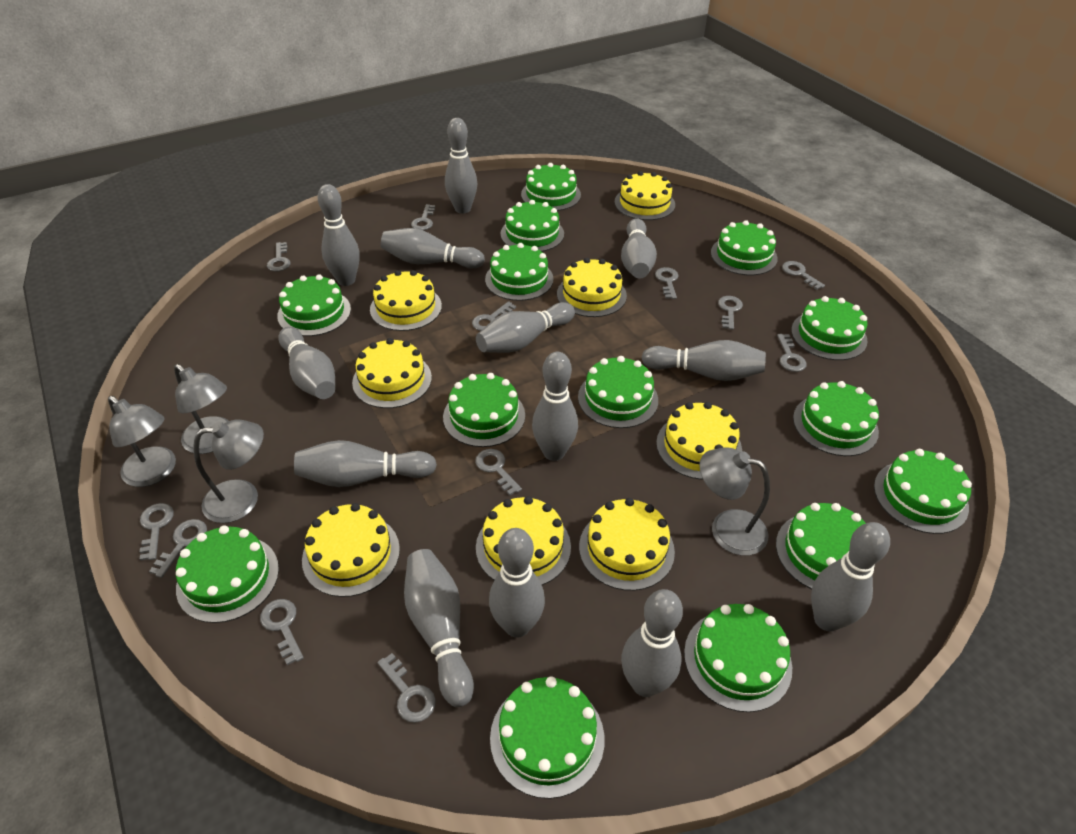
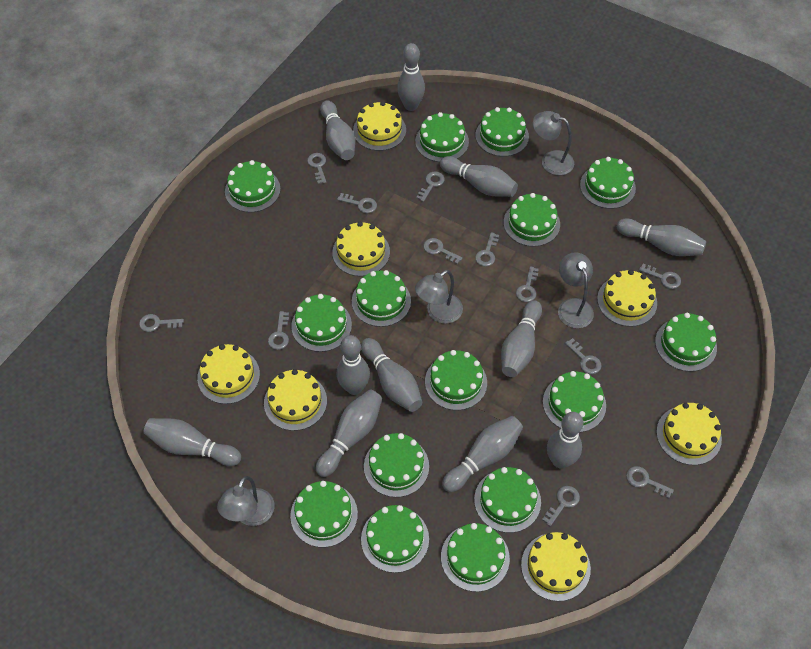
green cake: [176,525,279,623] [277,274,351,336] [443,373,525,447] [485,243,554,301] [490,676,605,799] [500,200,564,252] [521,163,581,211] [578,356,658,428] [684,604,792,712] [711,220,777,275] [776,503,866,589] [791,296,868,360] [793,381,879,456] [874,449,972,534] = 14 -> [225,160,280,212] [290,481,358,547] [291,294,352,352] [352,270,411,327] [361,505,429,573] [364,433,429,497] [415,112,469,162] [425,350,487,410] [441,523,510,592] [474,467,541,533] [475,107,529,157] [504,193,560,247] [543,371,606,432] [580,157,636,209] [655,313,717,372] = 15
grey bowling pin: [278,327,335,399] [294,440,437,487] [318,184,360,286] [381,228,485,268] [404,549,474,707] [445,118,477,214] [476,302,575,353] [489,528,545,638] [532,352,578,461] [621,218,657,278] [621,589,683,697] [642,340,766,381] [811,522,890,632] = 13 -> [143,418,241,466] [316,389,382,477] [320,100,355,160] [337,335,370,395] [361,338,422,412] [397,43,425,111] [440,156,518,197] [442,416,523,492] [501,300,542,377] [547,412,583,468] [617,219,706,256] = 11
yellow cake: [302,503,400,597] [352,338,432,408] [370,270,442,331] [476,496,571,585] [557,258,627,317] [579,498,675,591] [615,171,675,220] [656,402,742,480] = 8 -> [197,344,260,404] [264,369,327,431] [332,222,390,276] [353,101,406,151] [521,532,591,601] [597,270,657,327] [656,403,722,465] = 7

